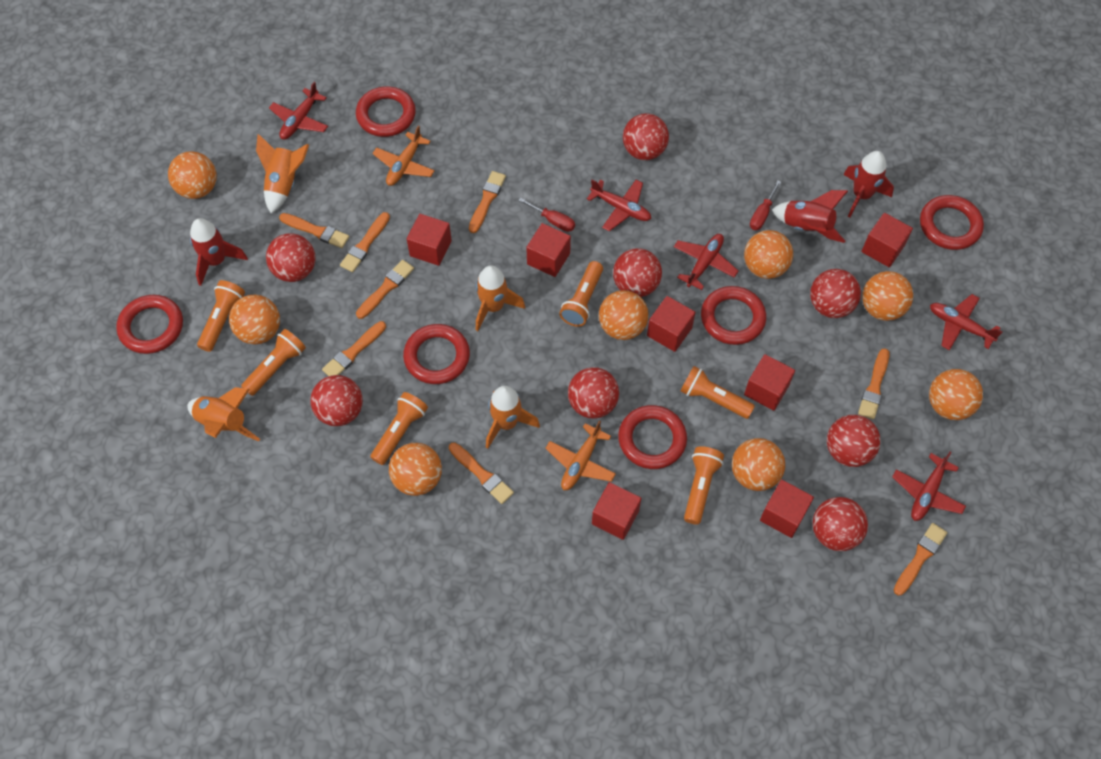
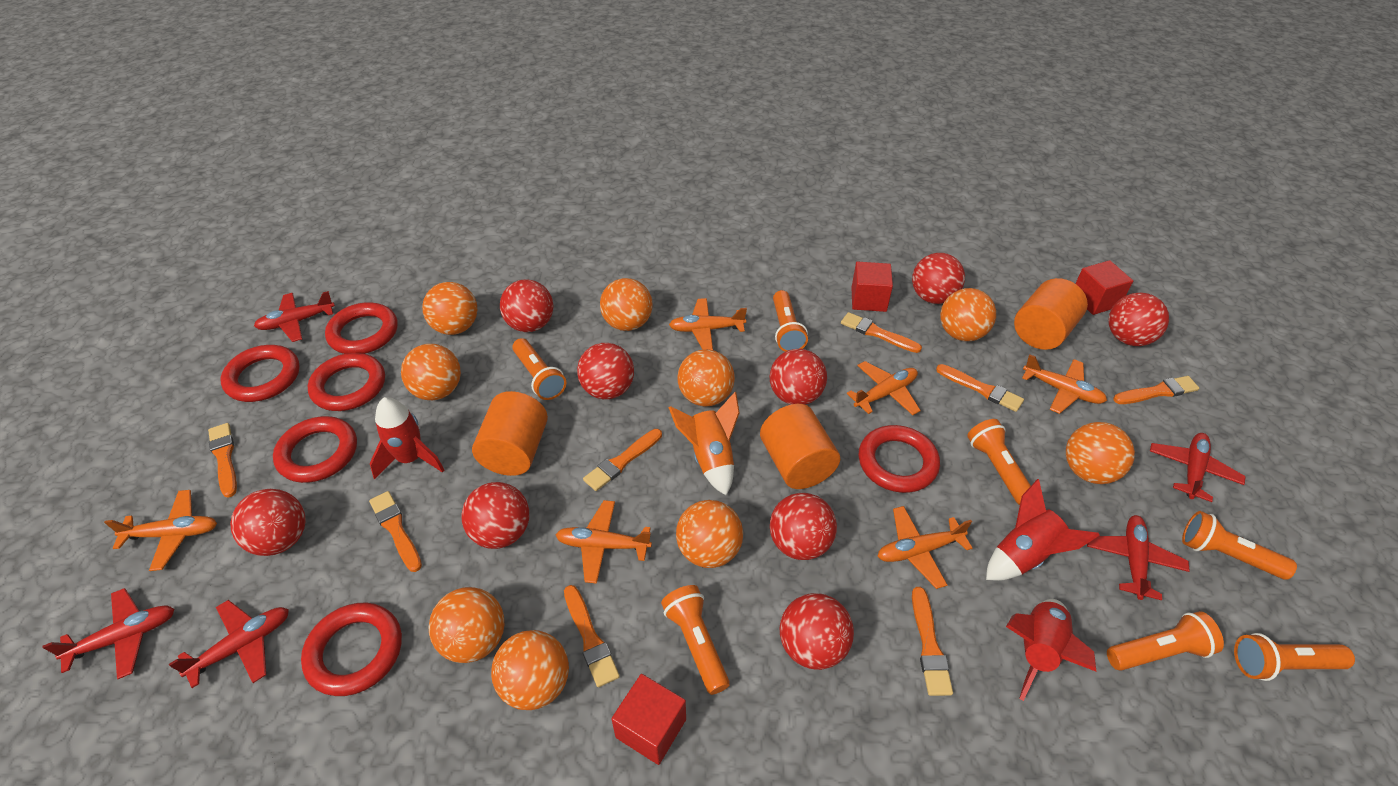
orange ball: [168,151,217,199] [229,295,280,344] [389,443,442,496] [599,290,649,340] [732,438,785,491] [744,230,793,279] [862,271,913,321] [929,369,983,420] = 8 -> [401,344,461,400] [422,282,477,335] [429,587,504,663] [491,630,569,710] [600,278,653,331] [676,500,743,568] [677,349,735,407] [940,288,996,341] [1066,422,1135,484] = 9
orange cylinder: none = 0 -> [472,391,548,476] [760,404,840,489] [1014,278,1088,350] = 3
orange flashlight: [197,280,245,352] [241,329,306,396] [370,392,428,465] [559,261,603,327] [681,366,755,419] [684,446,724,525] = 6 -> [512,338,566,400] [661,585,730,695] [773,290,808,352] [967,419,1031,505] [1107,611,1224,671] [1182,511,1297,579] [1234,633,1355,681] = 7
orange plane: [372,126,435,186] [545,420,616,490] = 2 -> [104,490,217,571] [556,500,652,584] [669,298,747,350] [847,361,921,415] [877,506,973,589] [1022,354,1107,414] = 6
orange rocket: [187,387,260,441] [256,134,309,213] [476,265,525,331] [486,386,540,449] = 4 -> [668,392,740,495] = 1
red ball: [266,233,316,282] [310,375,363,426] [568,367,619,419] [613,248,662,297] [623,113,669,160] [810,269,861,318] [813,497,868,551] [827,415,881,467] = 8 -> [230,489,306,556] [461,482,529,549] [500,279,553,332] [577,343,634,399] [770,349,827,405] [770,493,837,560] [780,593,854,670] [912,253,965,304] [1109,293,1169,346] = 9
red cube: [407,214,452,266] [526,223,571,277] [592,482,642,540] [647,296,696,352] [744,354,795,411] [760,480,814,538] [861,213,913,267] = 7 -> [611,674,686,765] [851,262,893,312] [1075,260,1133,315] = 3
red screwdriver: [518,198,575,232] [750,180,781,230] = 2 -> none = 0

